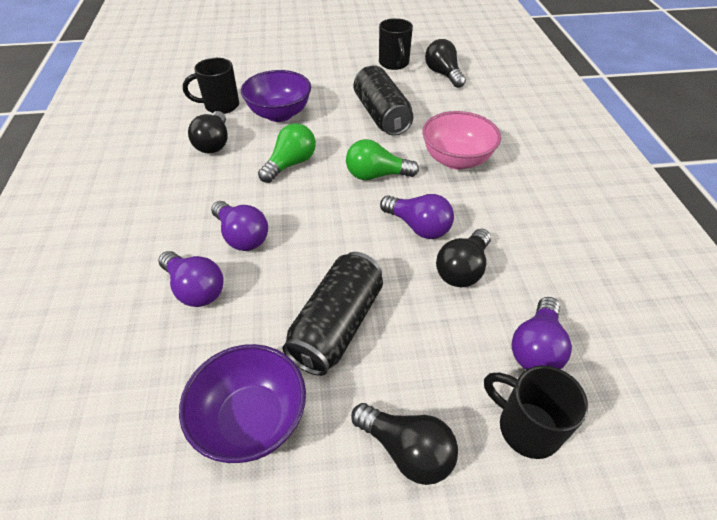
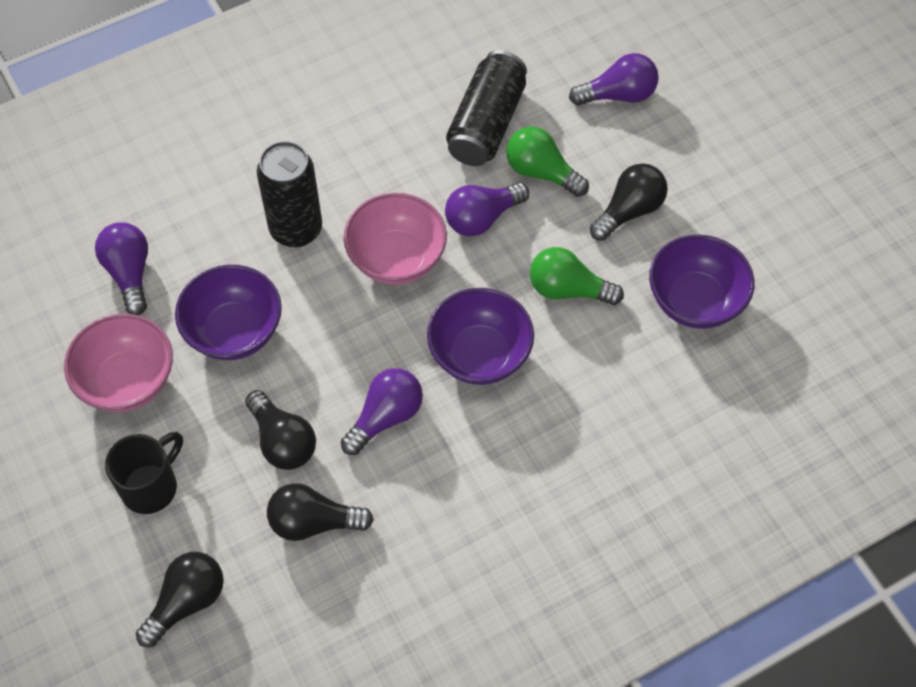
black mug: [183,58,239,114] [379,18,413,70] [484,365,588,459] = 3 -> [105,432,183,514] = 1
pink bowl: [422,111,501,170] = 1 -> [64,314,173,412] [344,193,447,285] = 2
purple bowl: [179,344,306,463] [241,70,311,122] = 2 -> [175,265,282,360] [427,288,534,385] [649,234,754,329] = 3

